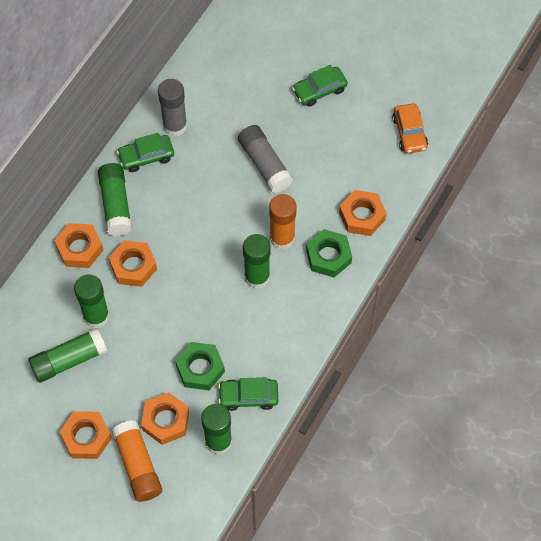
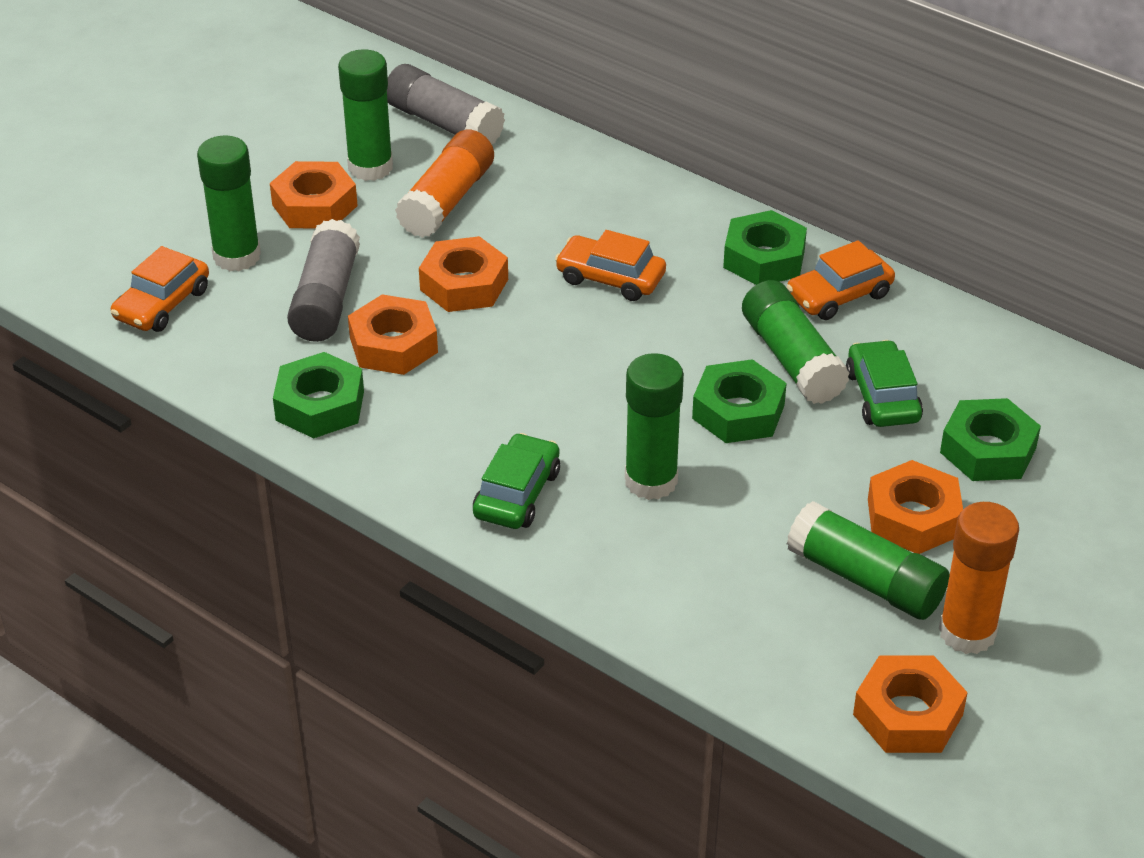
green car: [117,133,174,172] [218,377,278,411] [292,65,348,107] = 3 -> [473,433,560,529] [846,340,923,427] = 2
green nut: [175,342,225,390] [306,229,352,277] = 2 -> [273,352,364,438] [692,359,787,443] [723,210,807,285] [940,398,1041,481] = 4
orange car: [392,103,428,154] = 1 -> [111,246,209,332] [555,230,666,301] [786,240,895,320] = 3

